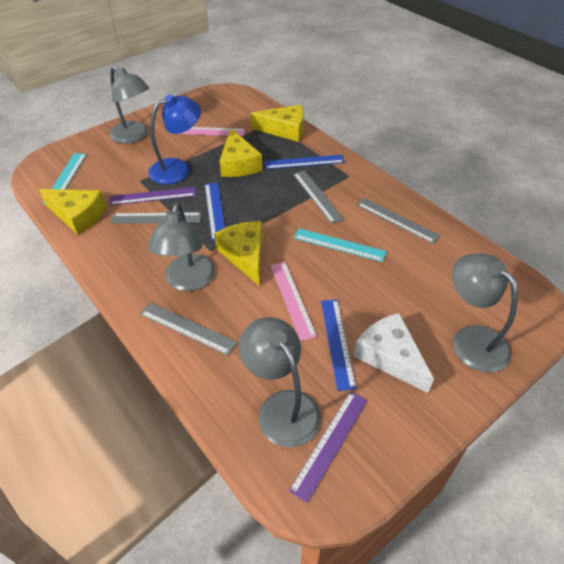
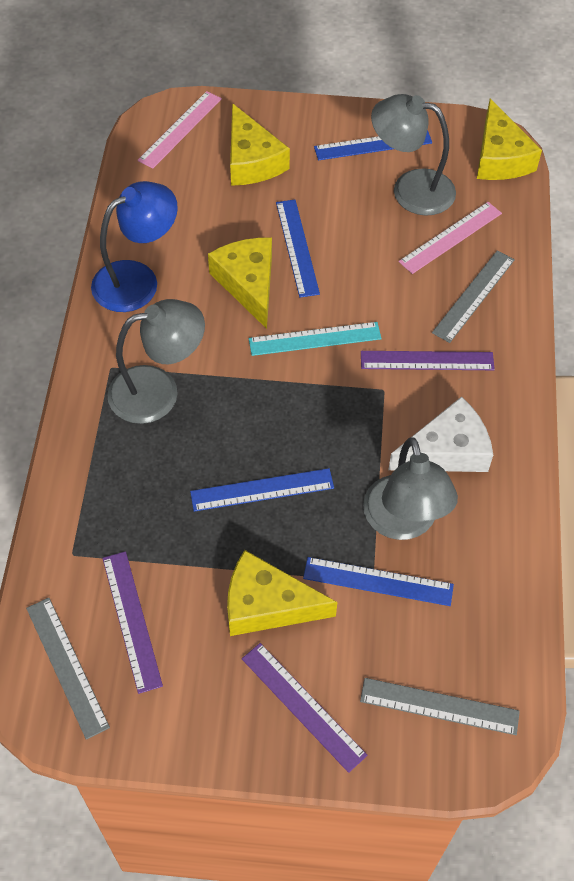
blue ruler: [205,183,225,241] [264,155,345,169] [321,299,356,391] = 3 -> [190,468,334,512] [276,200,320,298] [303,557,454,606] [314,130,432,160] = 4
grey lamp: [109,66,149,144] [148,203,215,291] [239,317,321,447] [452,254,518,373] = 4 -> [107,299,205,424] [363,437,458,540] [371,94,456,216] = 3
grey ruler: [111,212,201,224] [140,302,237,355] [293,171,344,224] [357,198,441,244] = 4 -> [26,598,110,740] [360,678,520,735] [432,251,515,343] = 3
purple ruler: [109,187,196,205] [289,391,368,503] = 2 -> [102,551,163,694] [242,643,367,773] [361,351,495,370] = 3
turquoise ruler: [43,153,87,204] [294,228,387,262] = 2 -> [249,322,382,356] = 1

